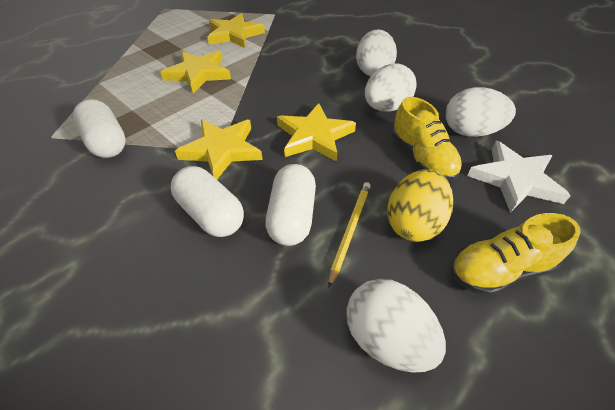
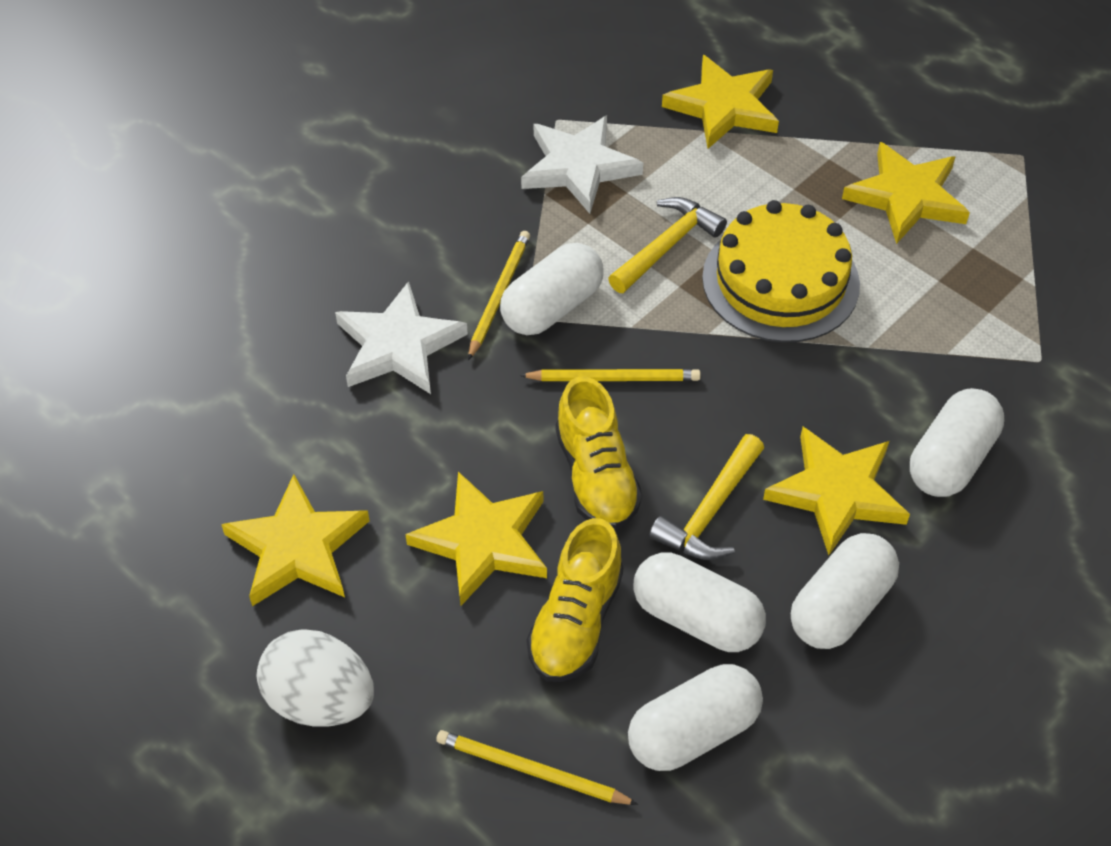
white capsule: [73,99,126,158] [171,166,244,237] [265,164,316,246] = 3 -> [500,243,604,335] [628,664,763,771] [633,552,766,652] [791,533,899,649] [910,388,1004,497] = 5
white egg: [346,279,446,373] [356,29,397,76] [365,64,417,112] [446,87,516,137] = 4 -> [256,630,374,727] = 1
white star: [467,141,571,213] = 1 -> [335,281,468,394] [521,115,643,214] = 2
yellow cake: none = 0 -> [702,200,860,343] = 1
yellow egg: [387,169,453,242] = 1 -> none = 0
yellow hammer: none = 0 -> [608,197,727,293] [649,434,764,560] = 2
yellow pencil: [328,182,371,288] = 1 -> [436,730,638,805] [468,231,530,360] [519,369,701,381] = 3
yellow star: [160,50,231,93] [175,120,263,179] [207,13,265,48] [277,103,356,162] = 4 -> [221,474,370,606] [405,472,547,606] [662,55,779,149] [763,427,910,555] [842,142,970,244] = 5

